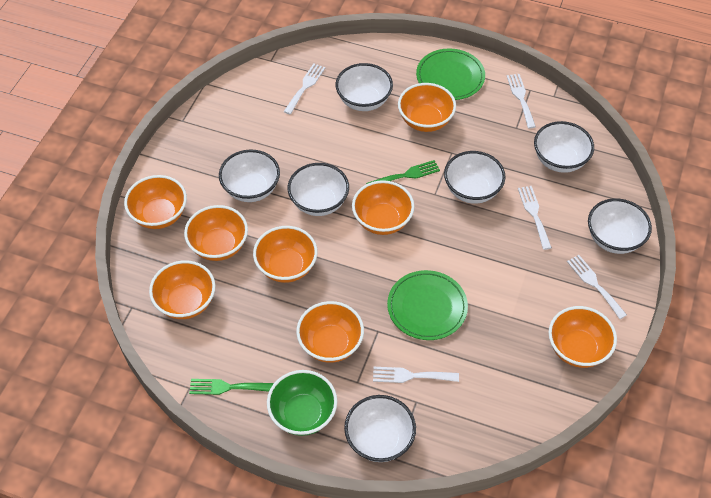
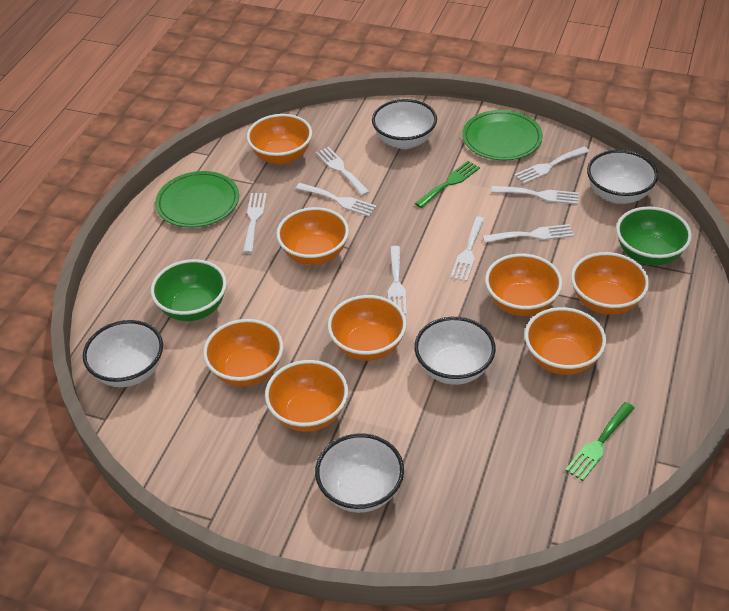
green bowl: [267,370,337,436] = 1 -> [151,259,227,321] [616,206,692,265] = 2
white bowl: [219,149,280,202] [288,163,349,216] [335,63,393,111] [344,395,416,462] [444,151,506,204] [534,121,594,173] [588,198,652,254] = 7 -> [83,320,163,387] [315,433,404,513] [372,99,437,149] [414,317,496,385] [587,150,658,204] = 5
white fork: [283,63,325,115] [373,367,459,383] [507,74,536,128] [518,186,552,250] [567,255,627,319] = 5 -> [243,193,267,253] [296,183,377,216] [316,147,369,196] [388,246,407,315] [450,216,485,282] [483,224,574,243] [491,186,579,204] [514,146,589,184] = 8

